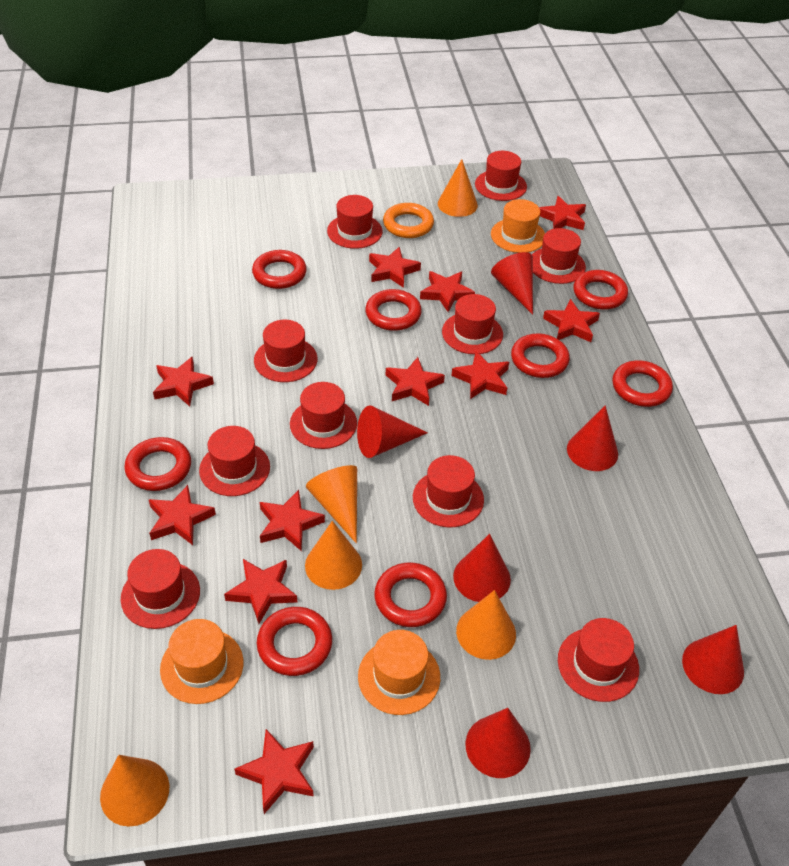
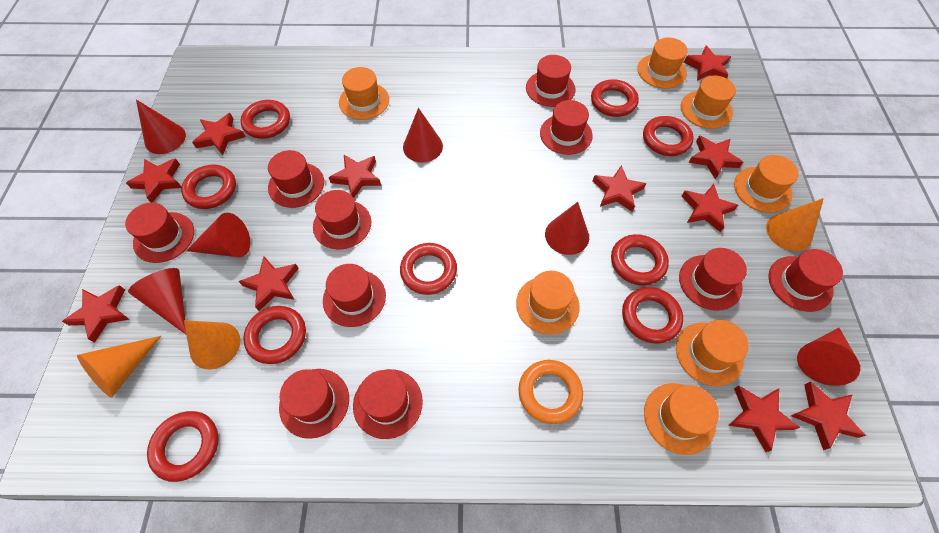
orange cone: [100,755,169,827] [305,521,362,590] [306,465,357,543] [438,159,478,217] [456,590,516,660] = 5 -> [77,336,161,398] [184,320,240,370] [766,198,824,251] = 3
orange hat: [160,619,243,704] [358,630,440,715] [491,199,545,253] = 3 -> [339,67,389,120] [516,271,580,335] [637,38,688,89] [644,383,719,455] [676,320,749,386] [681,76,736,129] [734,155,799,213] = 7
red ring: [124,437,191,491] [252,250,307,289] [257,607,332,676] [365,289,422,331] [374,562,447,627] [511,333,570,378] [573,270,628,310] [612,361,673,407] = 8 -> [147,411,219,482] [181,165,236,209] [240,100,290,139] [243,306,306,364] [400,243,457,295] [591,79,639,117] [611,234,669,285] [622,287,683,343] [643,116,694,156] = 9

